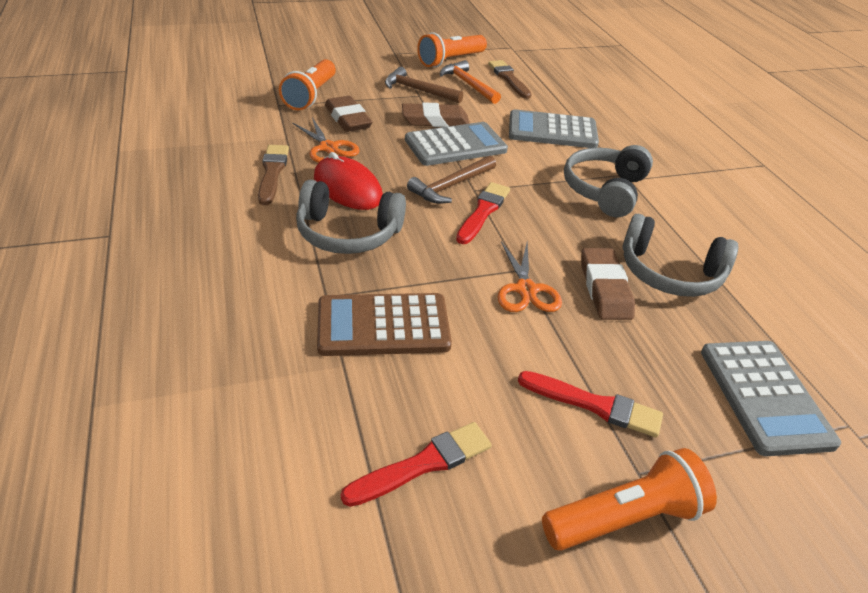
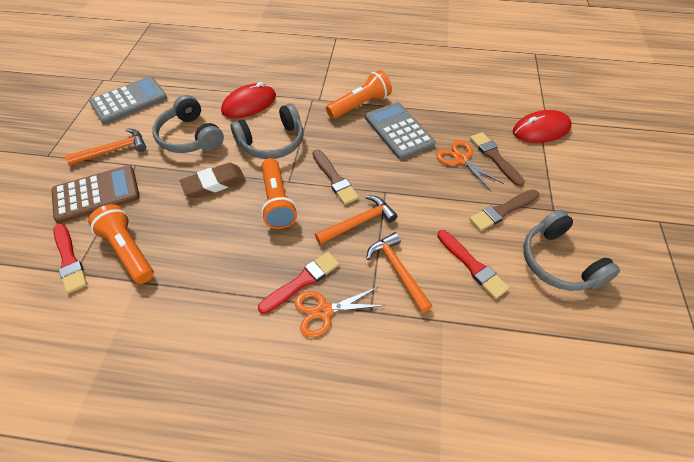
brown brush: [258,145,289,205] [488,60,532,99] = 2 -> [312,149,359,205] [470,132,525,187] [470,189,539,231] = 3
brown eraser: [325,96,372,132] [402,102,470,127] [581,248,635,320] = 3 -> [180,163,246,198] = 1
brown hammer: [385,67,463,103] [407,155,496,204] = 2 -> none = 0
grey calculator: [405,122,508,166] [509,109,599,148] [701,341,841,456] = 3 -> [89,76,167,124] [365,102,435,160] = 2
orange hammer: [440,60,501,104] = 1 -> [65,128,146,166] [315,195,397,244] [366,232,432,313] = 3
red mouse: [314,152,383,210] = 1 -> [221,82,276,118] [513,110,572,143] = 2

